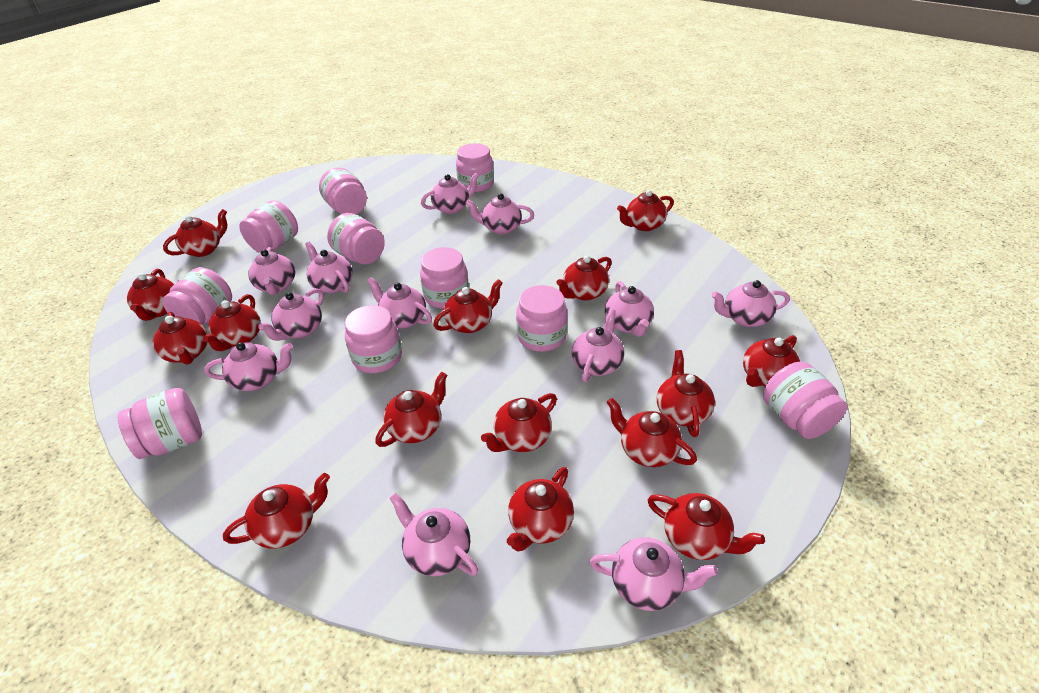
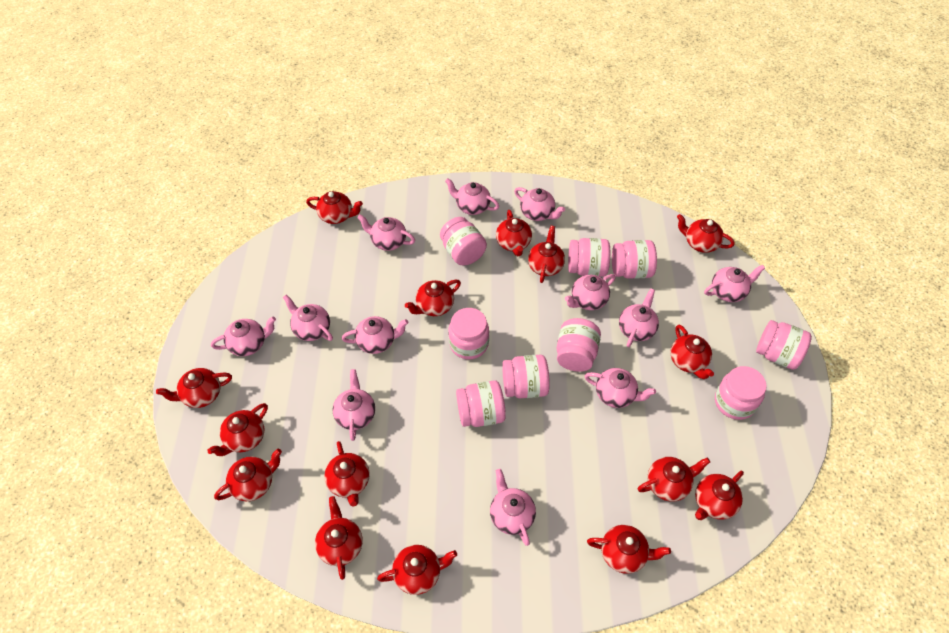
pink jar: [118,388,202,459] [162,267,232,324] [239,200,298,253] [319,168,367,214] [327,213,385,264] [344,305,402,373] [420,247,469,309] [456,143,494,192] [516,285,567,352] [763,361,847,439] = 10 -> [440,217,487,265] [448,308,489,359] [456,380,506,427] [502,355,550,398] [557,318,601,372] [568,238,610,277] [612,240,657,279] [715,366,767,420] [756,320,812,370] = 9

